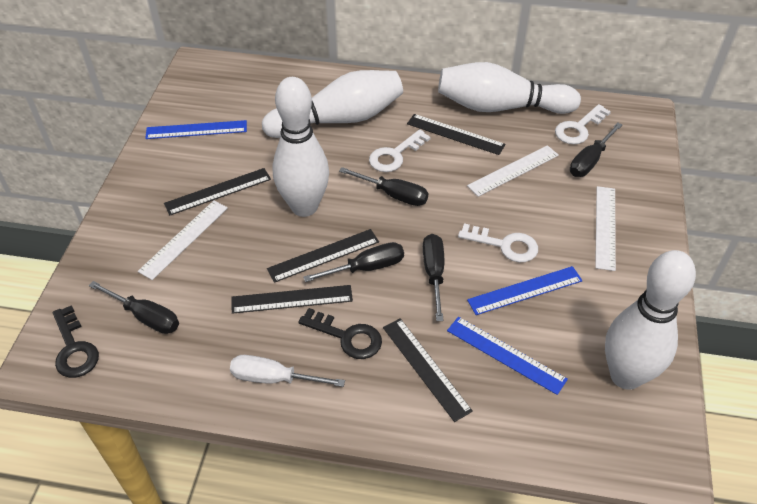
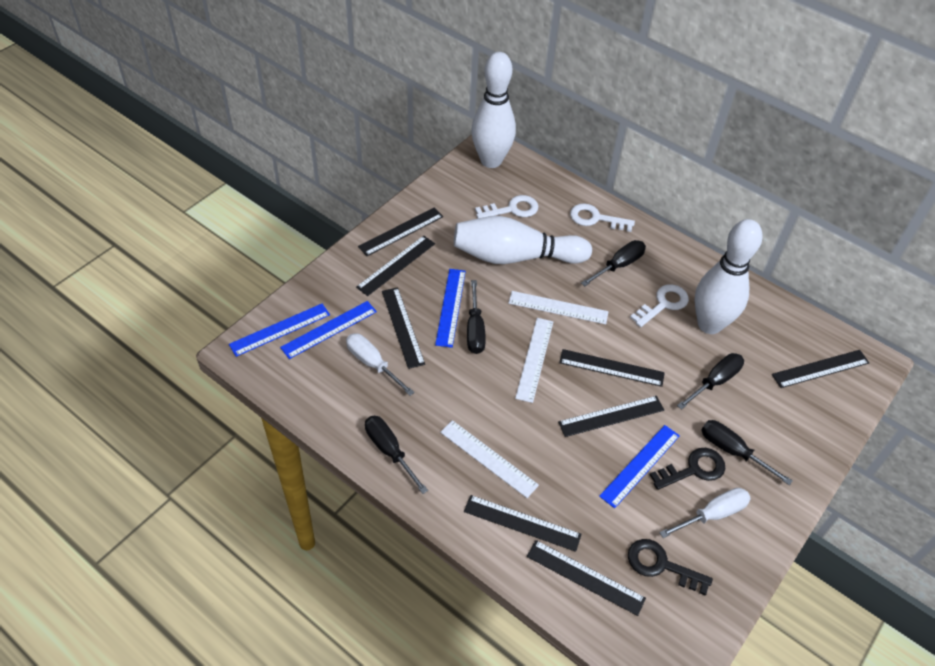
black ruler: [164,168,271,215] [232,285,353,314] [267,229,379,283] [383,318,473,422] [407,114,506,155] = 5 -> [356,235,435,296] [358,208,443,256] [382,287,425,369] [464,495,582,552] [527,540,646,616] [558,396,664,437] [559,349,665,387] [772,350,869,388] = 8
blue ruler: [145,120,247,139] [447,317,568,395] [467,266,583,315] = 3 -> [229,303,330,357] [280,301,377,359] [435,269,466,348] [599,425,680,508] = 4
white bowling pin: [262,70,403,138] [272,77,329,217] [438,62,581,114] [605,250,696,390] = 4 -> [454,216,592,264] [471,52,516,168] [694,219,762,334] = 3
white screwdriver: [230,355,345,387] = 1 -> [346,333,415,396] [659,488,751,538] = 2

